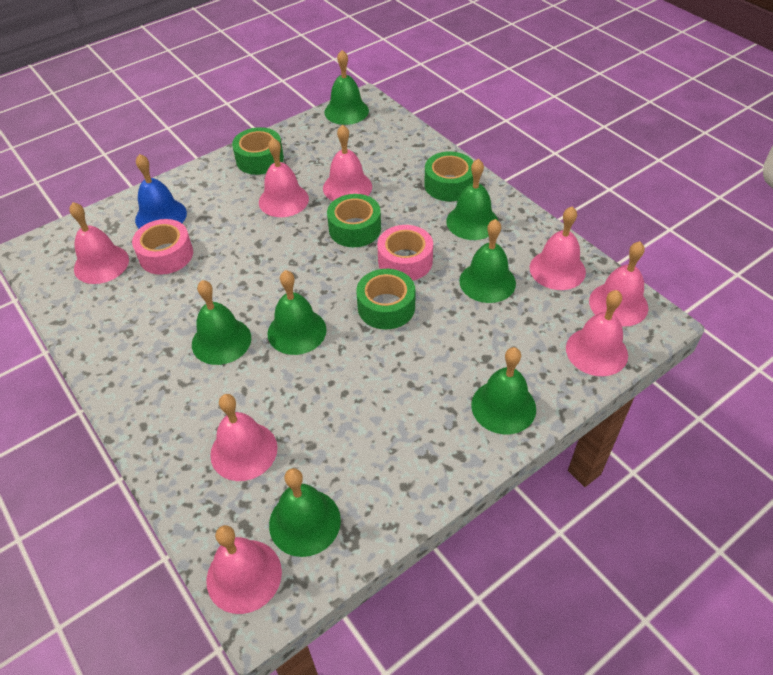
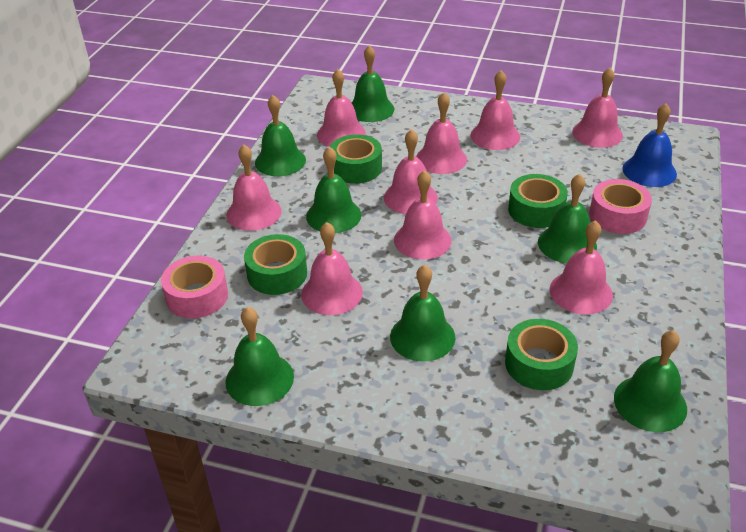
pink bell: [69,202,129,284] [206,525,282,614] [210,394,277,481] [259,138,309,217] [323,124,372,201] [530,207,586,290] [566,290,628,376] [589,241,648,327] = 8 -> [226,145,282,231] [301,222,363,315] [317,69,366,147] [384,129,438,214] [394,170,452,259] [416,92,467,174] [470,70,520,150] [550,220,613,314] [572,68,623,148] = 9

